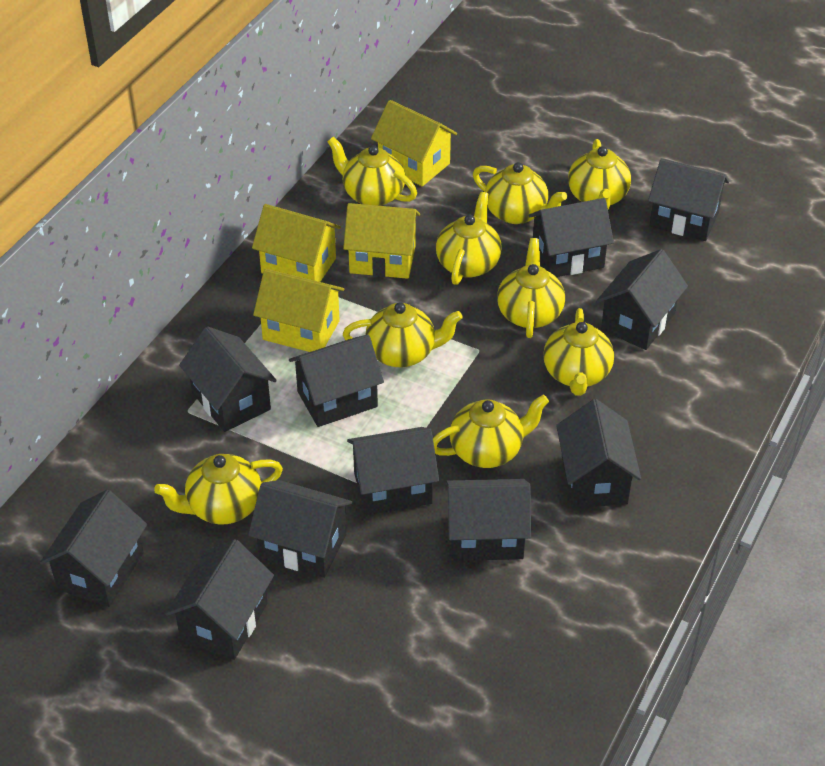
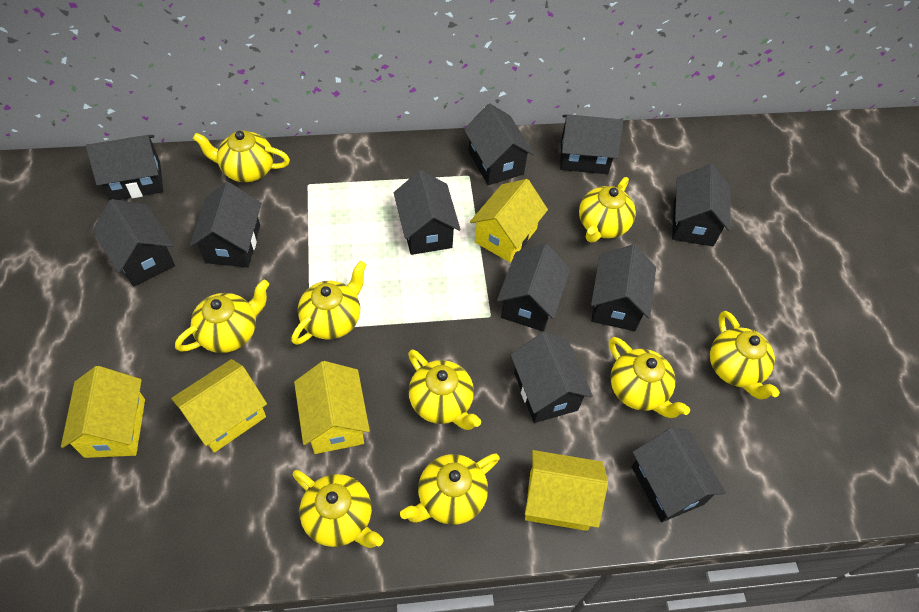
yellow house: [252,204,341,282] [253,269,344,352] [343,203,420,279] [371,100,457,186] = 4 -> [61,366,145,458] [171,359,267,453] [294,361,370,454] [470,179,548,262] [525,450,608,531] = 5

